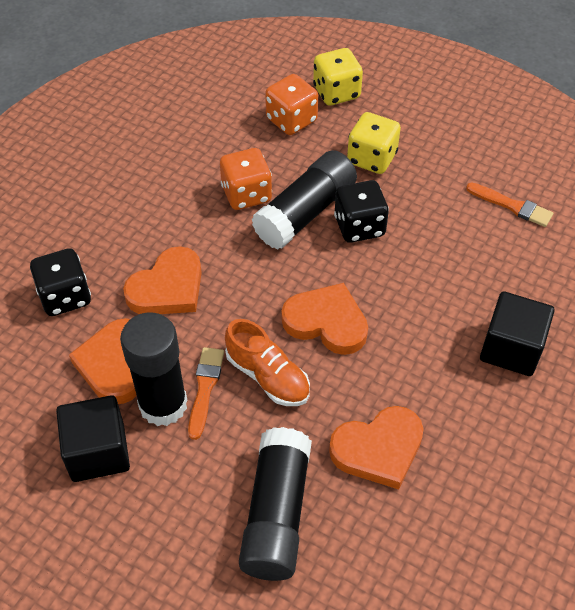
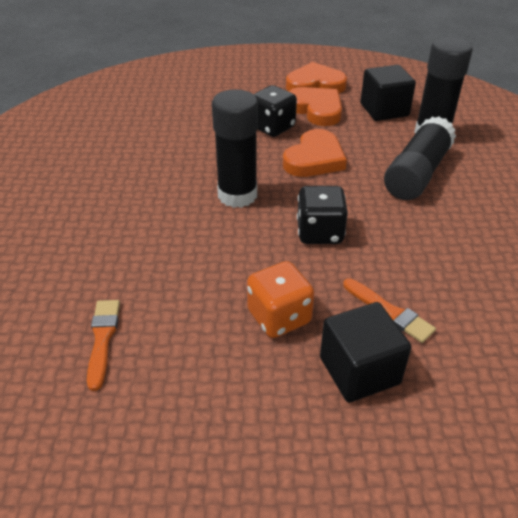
orange dice: [220,148,272,210] [265,74,318,135] = 2 -> [247,261,314,338] = 1
orange heart: [69,318,137,404] [123,246,202,314] [281,283,368,355] [329,406,424,490] = 4 -> [283,129,347,177] [286,62,347,93] [288,87,342,126] = 3
orange shoe: [225,319,310,406] = 1 -> none = 0
yellow dice: [313,48,363,106] [347,112,401,174] = 2 -> none = 0

